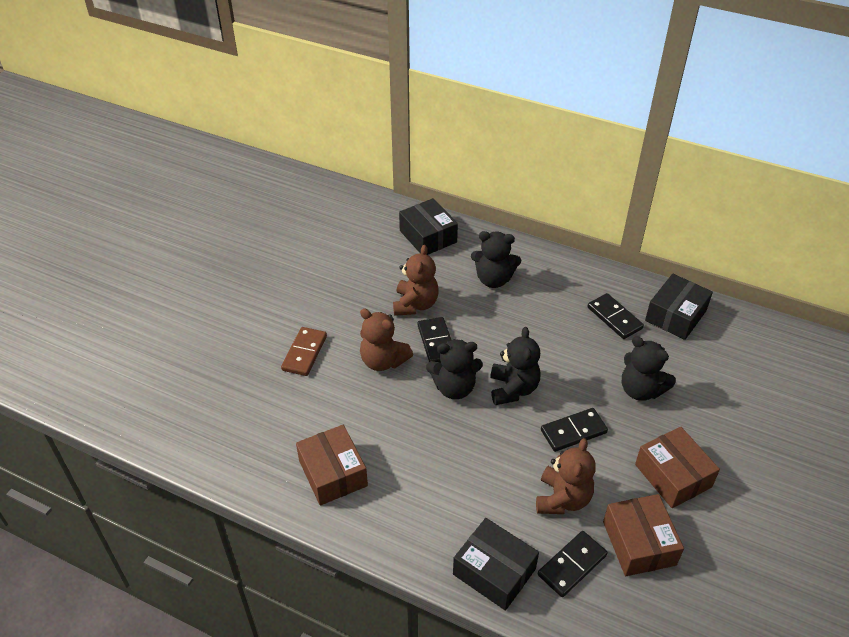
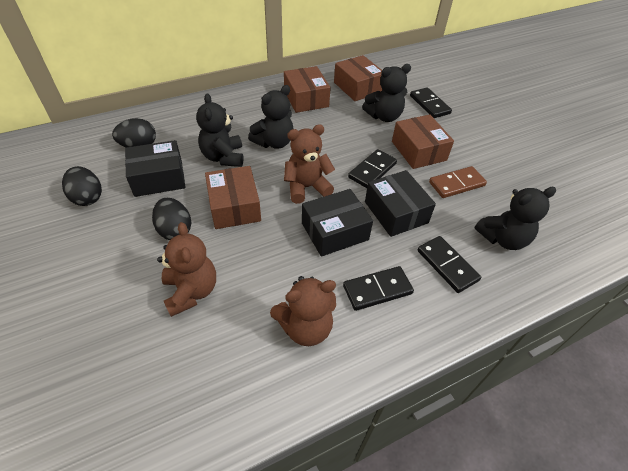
black egg: none = 0 -> [62,166,102,206] [112,118,156,147] [152,198,191,240] = 3
brown box: [296,425,368,505] [603,494,684,576] [635,427,720,508] = 3 -> [205,166,261,229] [284,66,331,113] [334,55,383,101] [392,114,454,169] = 4

